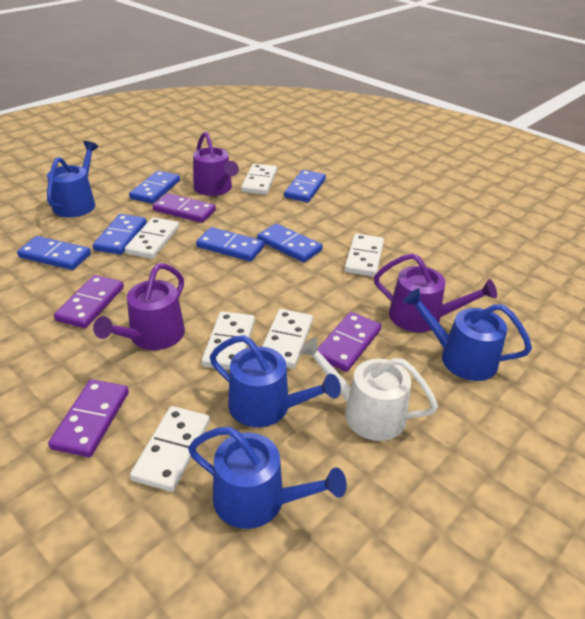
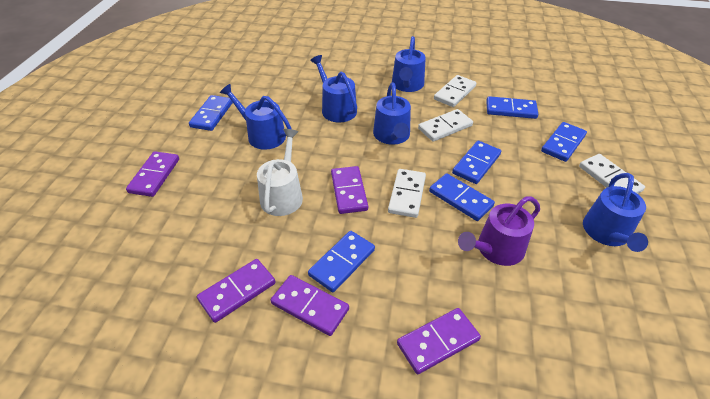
blue watering can: [47,141,98,217] [188,427,347,529] [210,335,341,427] [403,288,532,381] = 4 -> [220,84,292,150] [310,55,357,122] [373,83,411,145] [392,36,426,92] [583,173,648,252] = 5
purple domino: [48,379,129,457] [54,275,124,328] [153,193,216,223] [317,312,381,372] = 4 -> [126,151,179,197] [197,259,276,323] [271,275,349,336] [331,166,368,214] [397,308,481,374] = 5
purple watering can: [93,263,185,350] [193,132,239,196] [374,253,497,332] = 3 -> [458,196,540,266] = 1
white domino: [125,217,179,259] [130,406,210,492] [201,311,255,370] [241,164,277,195] [262,309,313,369] [344,233,384,277] = 6 -> [388,169,426,218] [418,109,473,142] [434,75,476,107] [579,154,645,194] = 4

